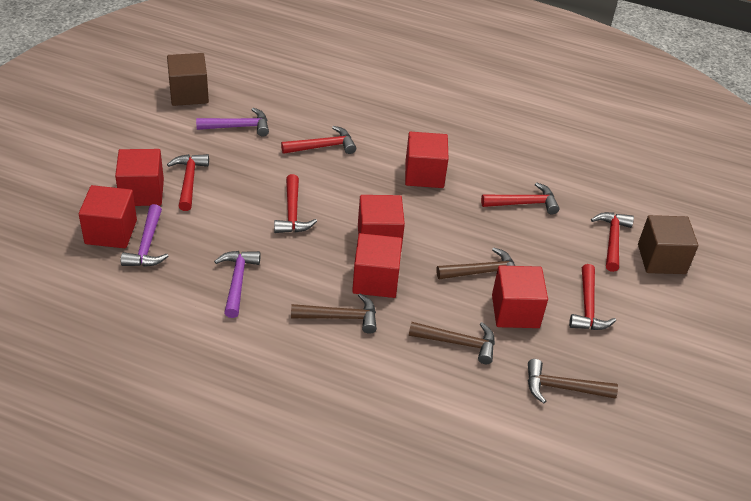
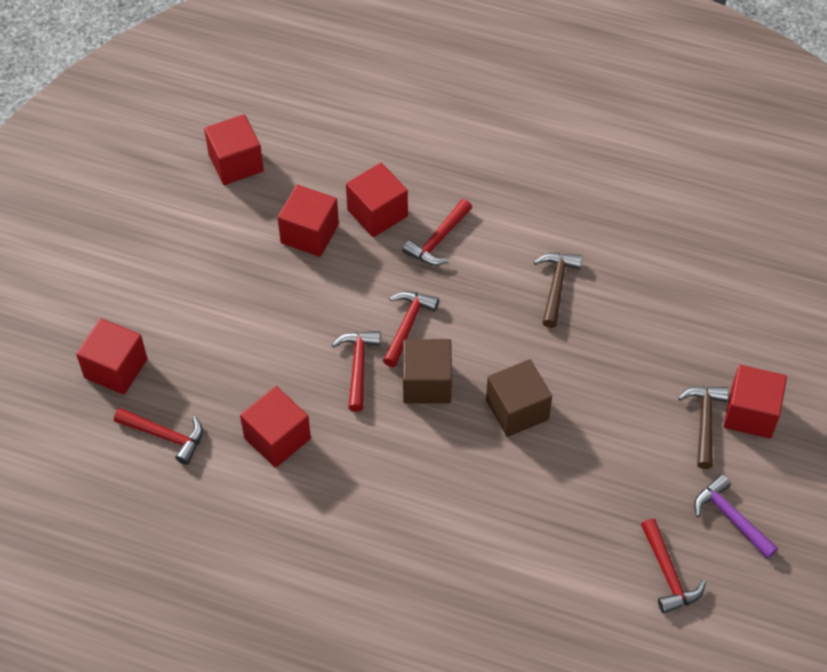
brown hammer: [291,293,377,334] [409,322,495,364] [436,248,515,279] [528,359,618,403] = 4 -> [534,253,582,328] [678,386,729,469] = 2
purple hammer: [121,204,169,267] [196,108,269,136] [214,251,261,318] = 3 -> [694,474,778,559] = 1
red hammer: [167,154,209,211] [274,174,317,233] [281,126,356,154] [481,182,559,214] [569,264,616,330] [591,212,634,272] = 6 -> [114,408,203,465] [332,331,381,412] [383,291,439,367] [402,199,472,266] [641,519,706,614] = 5

